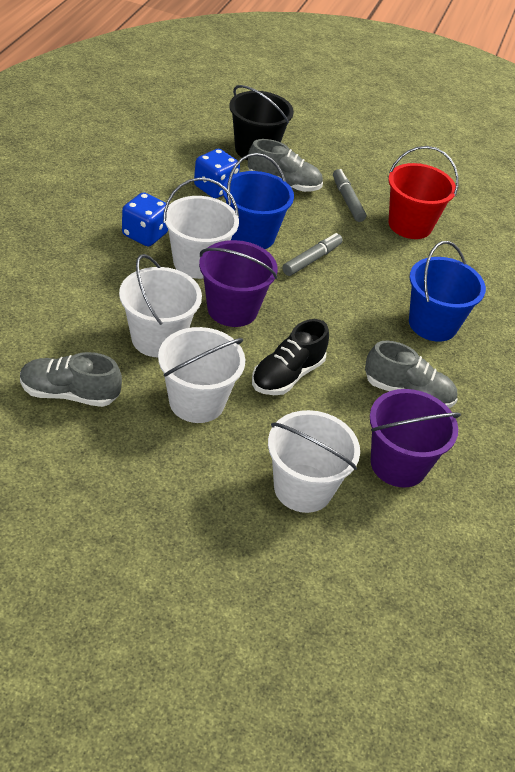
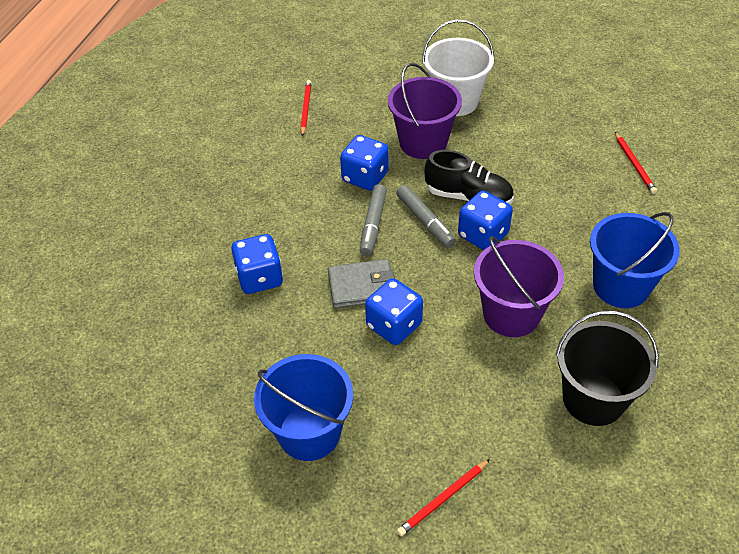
blue dice: [122,193,168,246] [194,149,240,198] = 2 -> [231,234,283,294] [340,135,389,191] [365,278,423,345] [458,190,513,250] = 4
grey shoe: [20,352,122,407] [248,139,323,192] [365,341,458,408] = 3 -> none = 0
grey wallet: none = 0 -> [328,259,395,308] = 1
red bucket: [388,146,458,239] = 1 -> none = 0
red pencil: none = 0 -> [300,80,312,136] [397,459,490,536] [615,132,657,194] = 3
white bucket: [119,254,202,358] [158,327,245,423] [163,178,239,279] [268,410,360,513] = 4 -> [422,20,494,116] = 1

